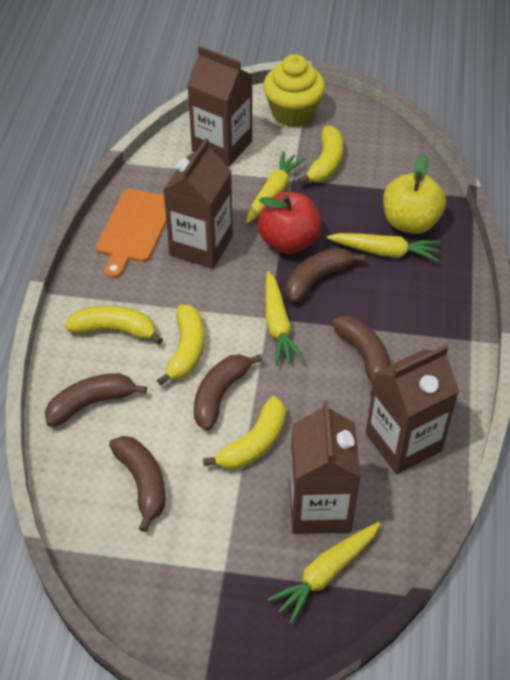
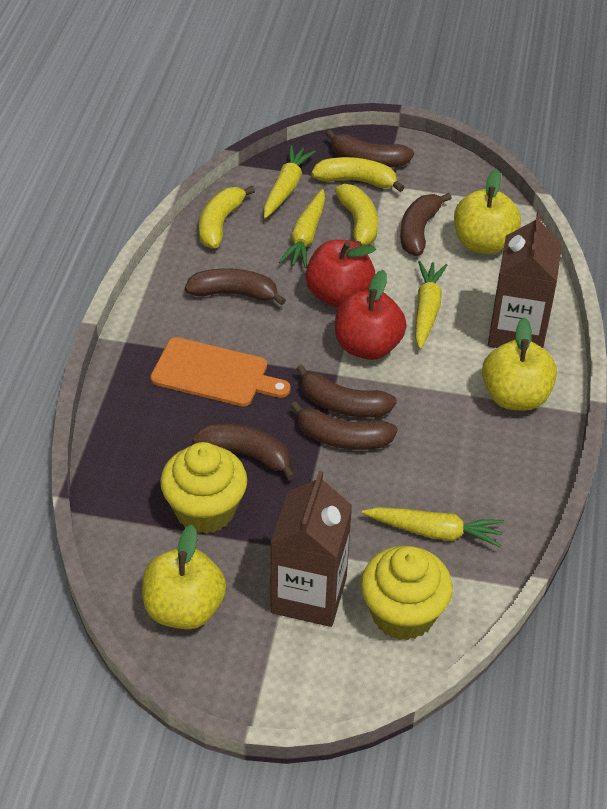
brown banana: [45,373,147,427] [109,436,166,532] [194,354,263,430] [286,248,365,303] [332,316,390,395] = 5 -> [185,268,286,305] [192,423,296,480] [290,401,398,450] [296,364,397,418] [326,130,414,167] [400,193,452,256] = 6
brown carton: [163,138,233,269] [187,46,252,167] [289,400,361,534] [366,345,459,474] = 4 -> [270,471,352,627] [488,212,562,348] = 2
red apple: [258,192,322,254] = 1 -> [305,240,376,307] [335,270,407,360] = 2
yellow apple: [383,154,446,234] = 1 -> [142,525,226,630] [454,169,521,254] [482,317,557,411] = 3
yellow banana: [65,305,163,345] [157,304,204,385] [203,396,286,470] [298,126,343,184] = 4 -> [199,186,255,248] [311,157,405,192] [335,184,378,246] = 3
yellow cupcake: [263,54,325,127] = 1 -> [160,442,247,534] [361,546,453,640] = 2

